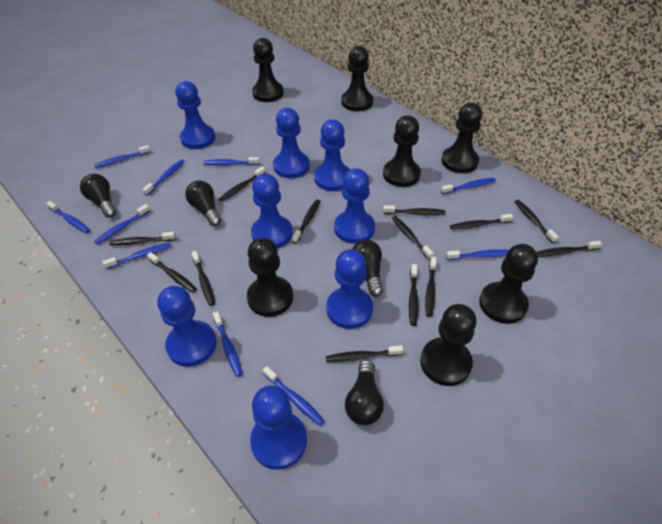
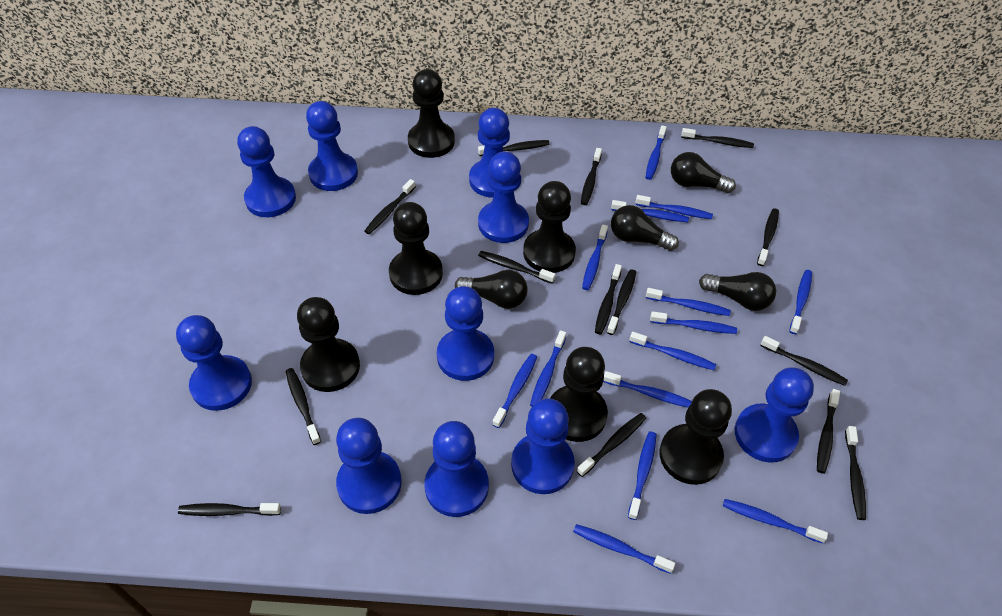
black pawn: [247,238,293,317] [252,38,284,102] [341,46,373,111] [383,115,421,187] [420,304,477,386] [442,103,482,173] [479,244,538,324] = 7 -> [297,297,360,392] [389,202,443,295] [408,69,455,158] [523,181,576,273] [550,347,608,442] [659,389,732,485] = 6
black toothbrush: [109,232,175,246] [147,252,197,292] [191,251,215,306] [219,166,266,202] [292,199,321,244] [326,345,403,362] [383,205,445,215] [392,216,434,260] [409,264,419,326] [425,257,436,317] [450,214,513,230] [514,200,559,243] [537,241,602,257] = 13 -> [178,503,281,516] [286,368,321,445] [364,179,416,234] [478,140,550,156] [478,251,556,284] [577,413,646,477] [581,148,602,205] [595,264,622,334] [607,269,636,335] [681,128,754,148] [757,208,779,266] [760,336,848,386] [817,389,840,474] [845,426,866,520] = 14
blue pawn: [157,286,217,367] [175,81,215,149] [250,385,307,470] [251,174,293,248] [273,108,310,178] [314,120,350,191] [326,249,373,329] [334,168,375,244] = 8 -> [176,315,252,411] [237,126,296,217] [306,101,358,191] [336,418,402,514] [424,421,489,517] [437,286,494,381] [469,108,510,198] [478,151,529,243] [511,398,575,494] [735,367,814,463] = 10
blue toothbrush: [46,201,90,233] [94,145,151,168] [94,204,150,245] [102,242,171,269] [142,159,185,195] [203,157,259,165] [213,311,243,377] [263,366,325,426] [441,178,496,194] [446,249,509,260] = 10 -> [492,354,537,428] [530,330,566,407] [573,524,675,574] [582,225,608,290] [603,371,692,407] [611,200,689,222] [628,431,657,520] [629,332,716,370] [635,195,713,219] [645,125,667,180] [646,288,731,316] [650,311,737,334] [723,499,828,543] [789,270,812,334] = 14

